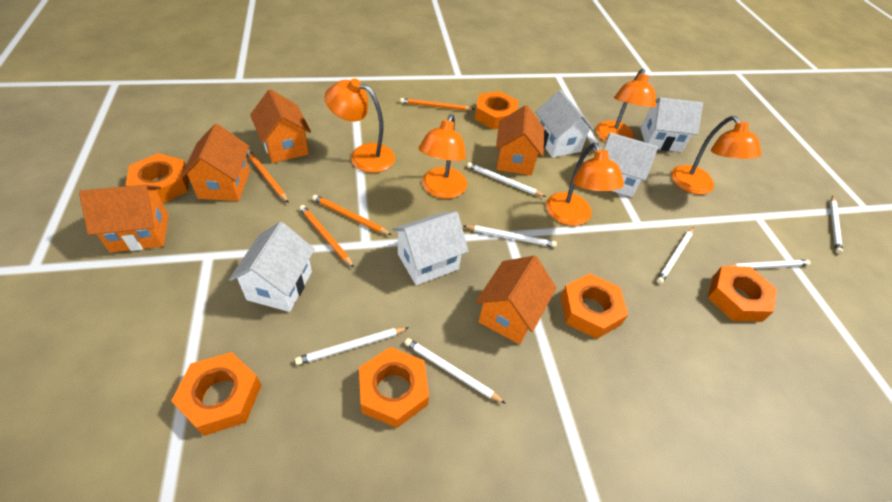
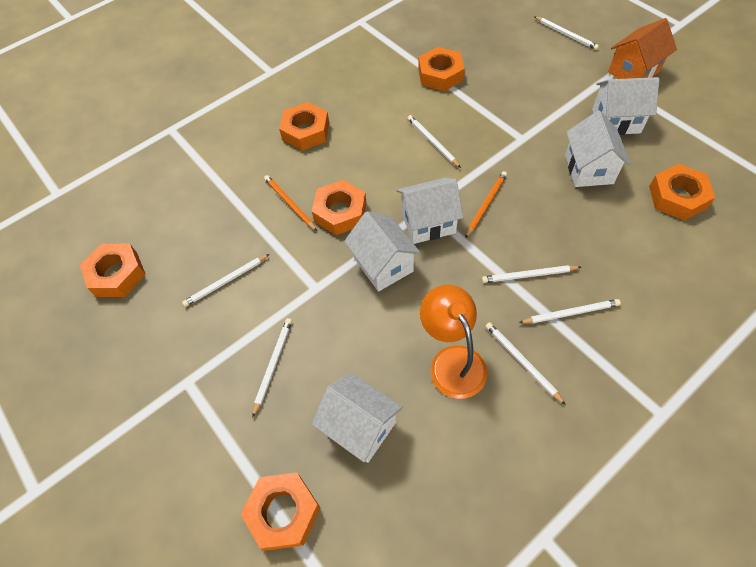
orange house: [79,185,169,253] [180,124,250,201] [250,89,311,163] [476,256,556,344] [496,105,544,175] = 5 -> [608,18,677,79] = 1
orange lamp: [324,79,395,173] [419,114,467,199] [546,142,624,226] [596,69,656,142] [671,116,761,195] = 5 -> [420,285,487,399] = 1
orange pencil: [247,149,289,203] [300,205,354,268] [312,195,392,235] [400,98,474,111] = 4 -> [264,175,317,231] [465,171,507,238] = 2

